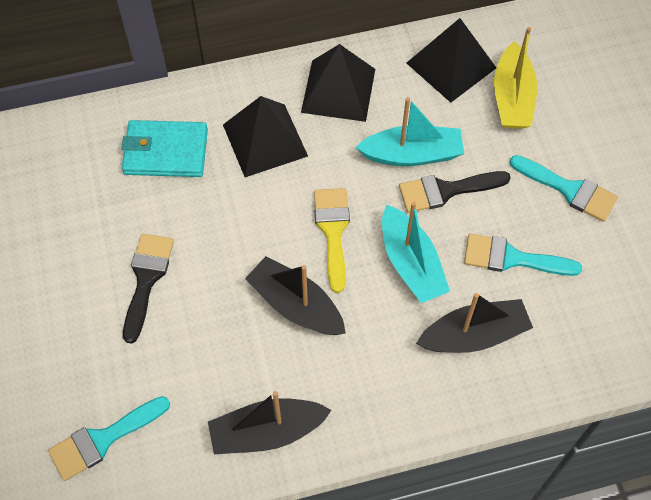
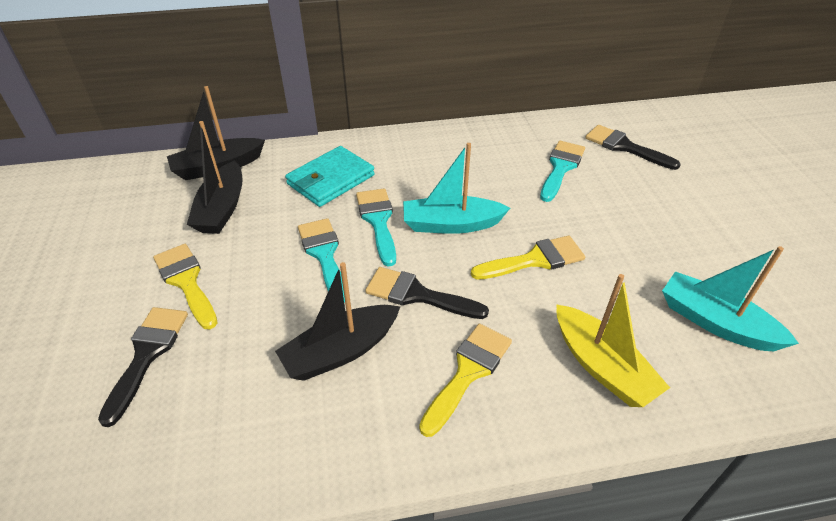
black brush: [123,234,174,344] [399,171,511,213] = 2 -> [98,307,188,427] [365,267,489,319] [585,125,681,170] = 3
black pyramid: [223,96,308,177] [301,44,375,122] [407,18,496,103] = 3 -> none = 0
yellow brush: [314,188,350,293] = 1 -> [153,244,217,329] [419,324,512,437] [471,235,585,280] = 3

